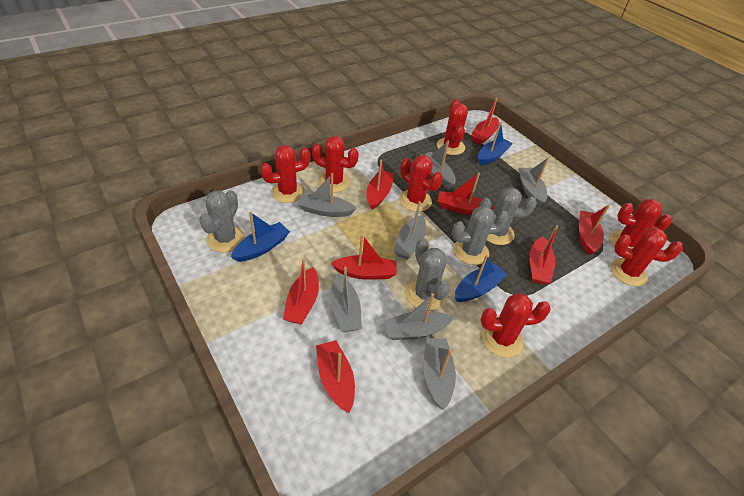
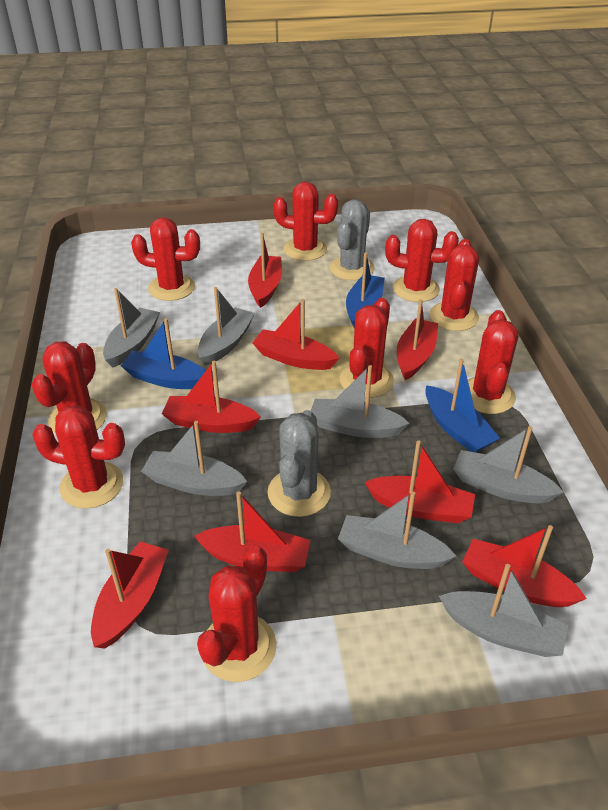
grey cactus: [199,190,245,252] [406,238,450,310] [452,206,509,265] [479,187,537,245] = 4 -> [267,410,331,517] [329,199,375,280] = 2
red cactus: [261,145,311,203] [312,136,359,192] [399,155,443,212] [437,100,468,155] [481,293,551,358] [610,199,672,249] [611,228,683,286] = 7 -> [32,341,107,434] [32,405,125,509] [131,217,200,301] [197,545,277,682] [273,182,338,261] [340,298,394,398] [385,219,459,302] [430,239,479,331] [468,310,518,414] = 9

